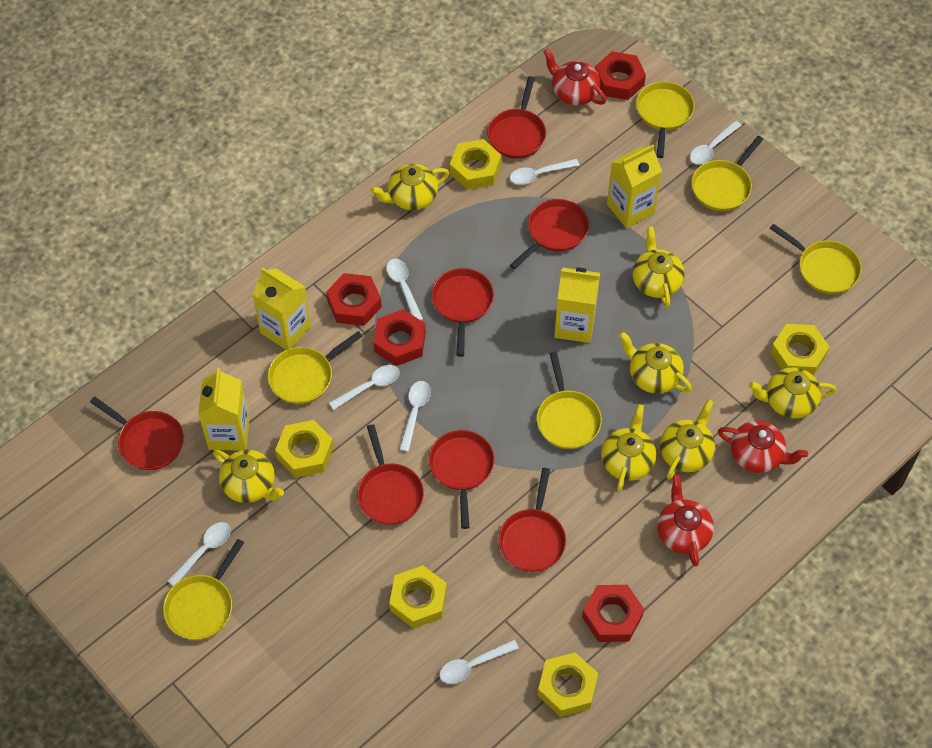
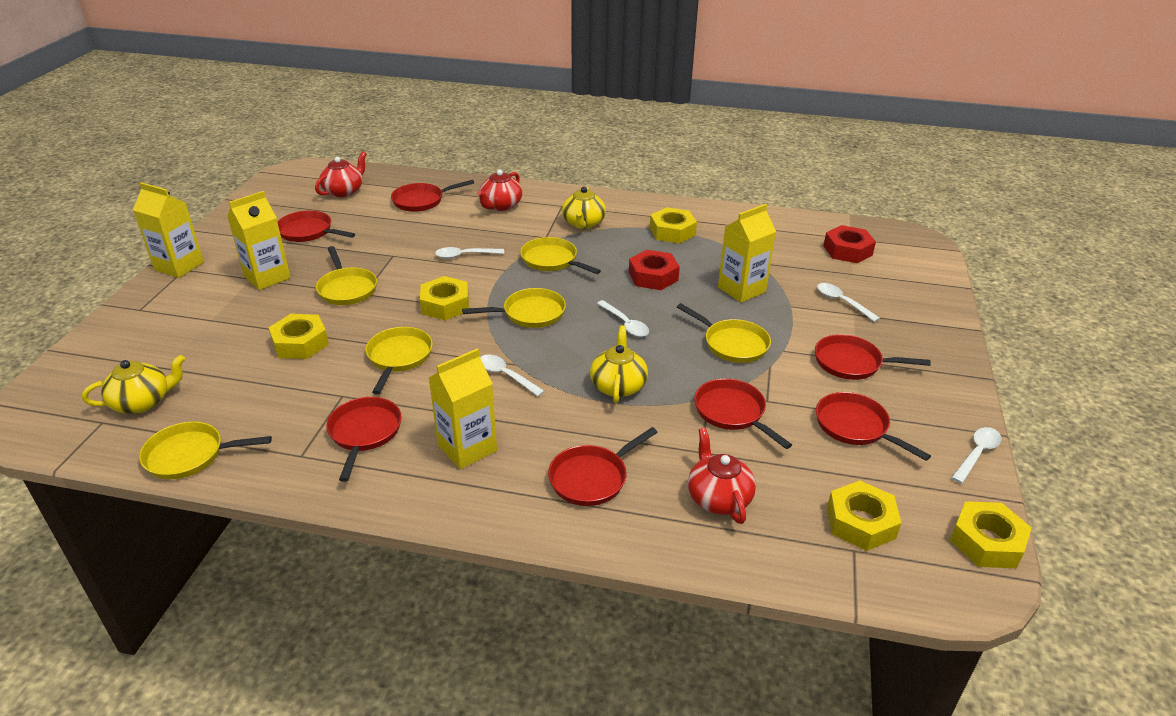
red nut: [326,273,382,326] [373,309,426,366] [582,585,644,642] [595,51,646,100] = 4 -> [629,250,680,290] [823,225,876,263] = 2
white spoon: [167,522,231,586] [329,365,400,410] [386,259,423,320] [399,381,431,452] [439,640,519,684] [510,159,580,185] [690,121,742,165] = 7 -> [435,247,504,259] [480,355,545,397] [597,300,649,337] [817,283,880,322] [951,427,1001,484] = 5
yellow teapot: [213,449,284,503] [371,164,449,210] [601,404,656,492] [619,332,692,394] [632,226,685,308] [660,399,715,479] [749,367,837,419] = 7 -> [82,355,185,414] [562,187,606,229] [590,326,648,403] = 3

